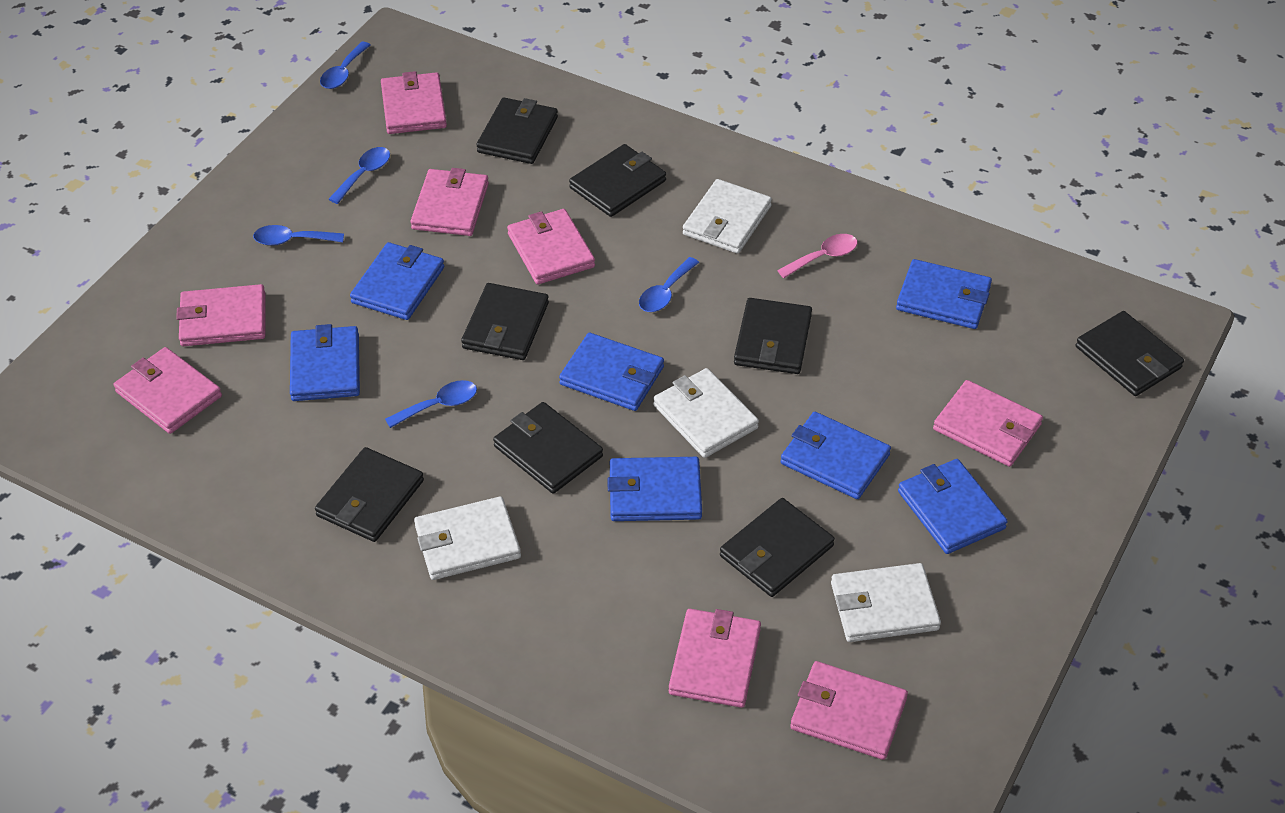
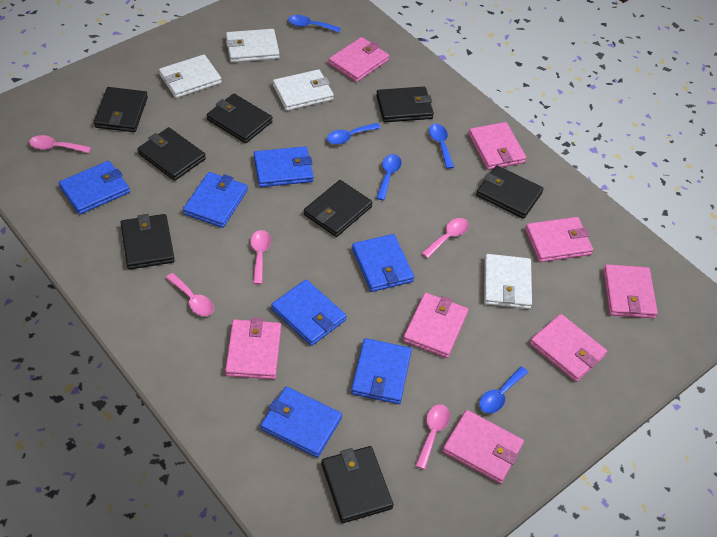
pink spoon: [777,234,857,278] = 1 -> [29,135,91,153] [166,273,214,316] [251,230,271,284] [415,404,450,470] [422,218,469,258] = 5

